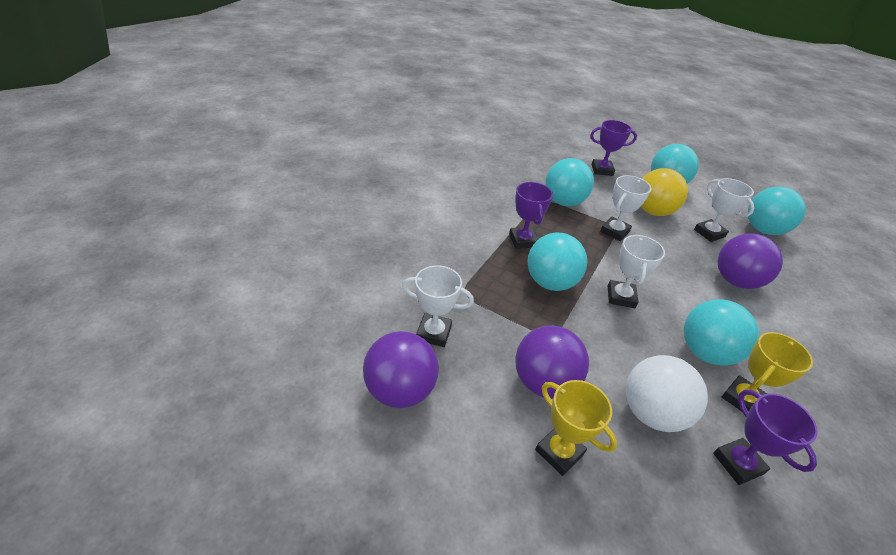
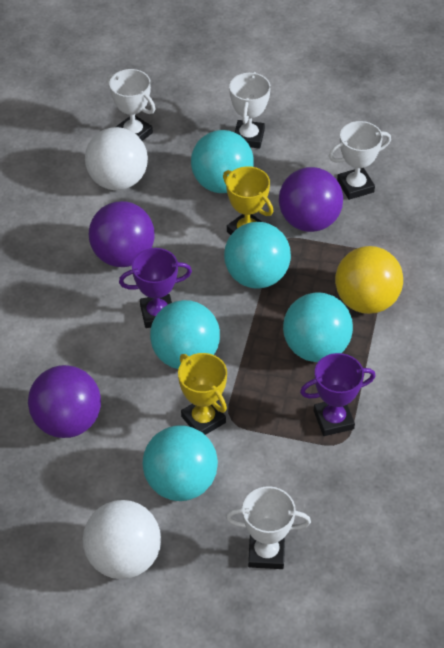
purple trophy: [509,182,553,249] [590,120,637,176] [713,389,818,485] = 3 -> [119,248,192,328] [300,353,375,436] = 2
white ball: [626,355,708,432] = 1 -> [83,500,161,579] [85,127,148,190] = 2

